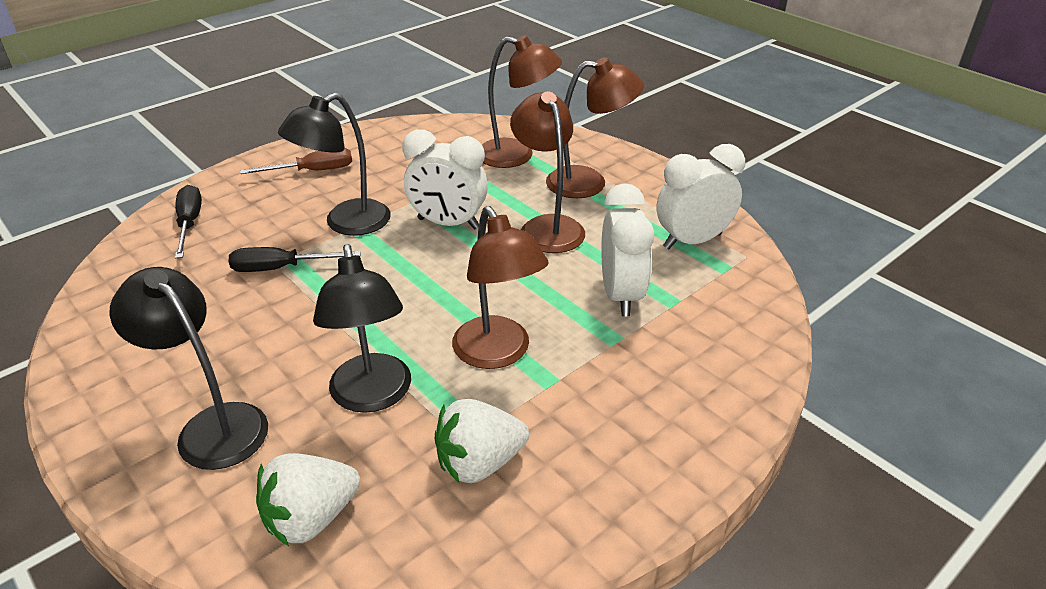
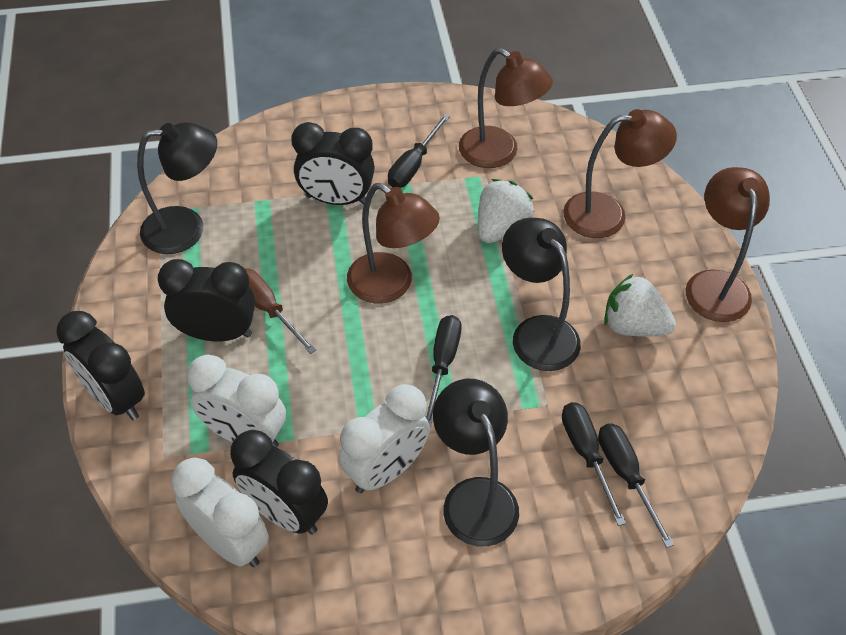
black clock: none = 0 -> [56,311,145,420] [158,259,255,341] [230,430,328,535] [291,122,375,205] = 4
black screwdriver: [175,185,202,259] [229,247,361,272] = 2 -> [388,114,450,188] [426,315,462,427] [562,402,626,526] [598,424,674,548] = 4

